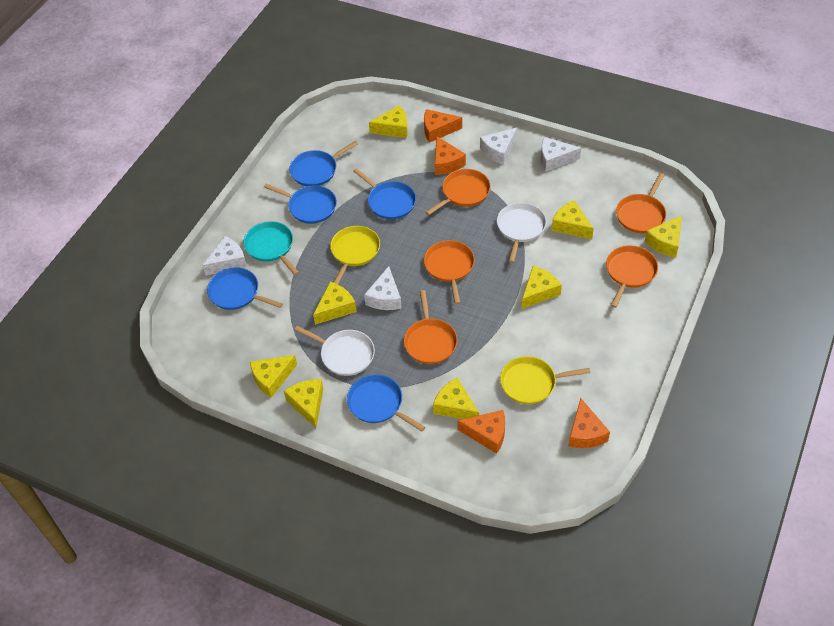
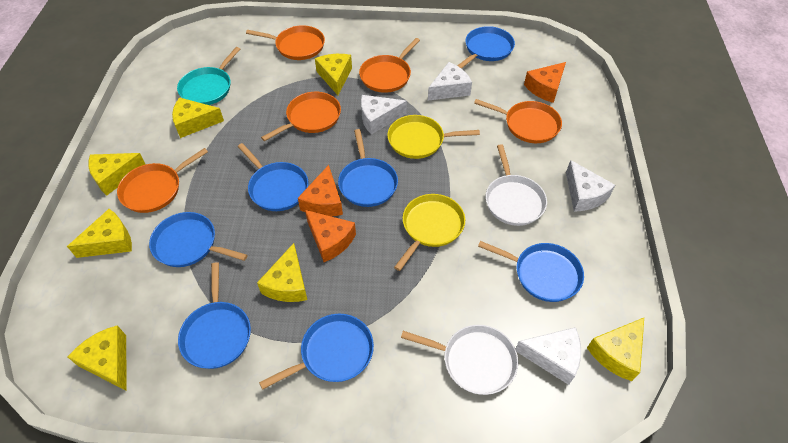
blue pan: [207,267,283,310] [264,184,337,224] [289,141,358,186] [347,374,425,432] [353,168,416,219] = 5 -> [149,212,247,267] [178,262,251,369] [238,143,308,211] [259,314,374,390] [338,129,398,207] [457,26,515,69] [478,241,584,302] = 7
orange cheese: [424,109,462,143] [435,136,466,175] [457,410,505,454] [568,398,610,448] = 4 -> [298,165,343,216] [305,210,356,262] [524,62,566,103] = 3
yellow cheese: [250,355,297,398] [284,379,323,428] [313,282,356,325] [369,106,408,138] [433,377,479,419] [522,266,562,309] [552,200,594,239] [645,215,682,257] = 8 -> [67,209,132,258] [68,325,127,391] [88,153,146,196] [172,97,224,138] [257,243,307,302] [315,54,352,95] [587,318,644,381] = 7

